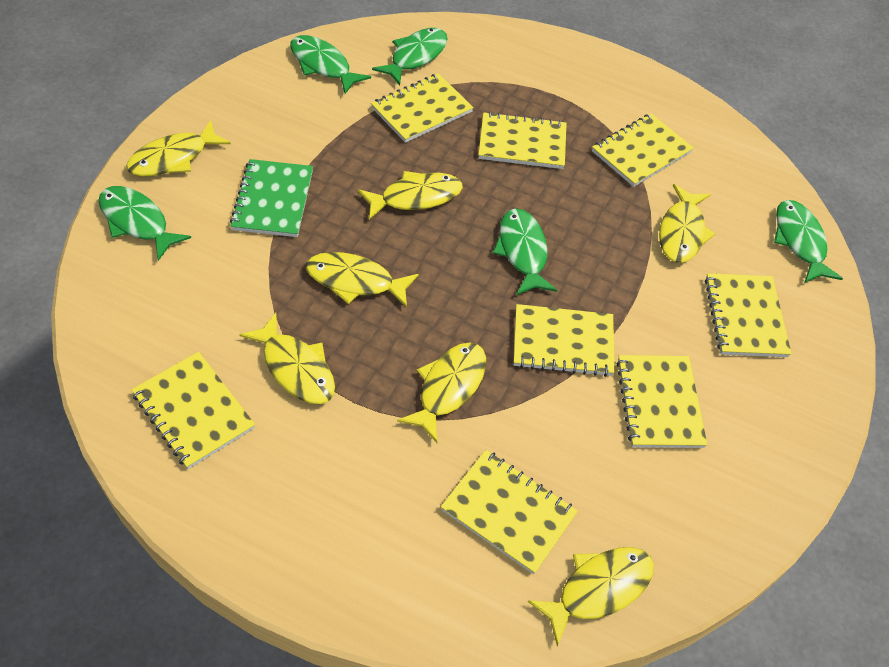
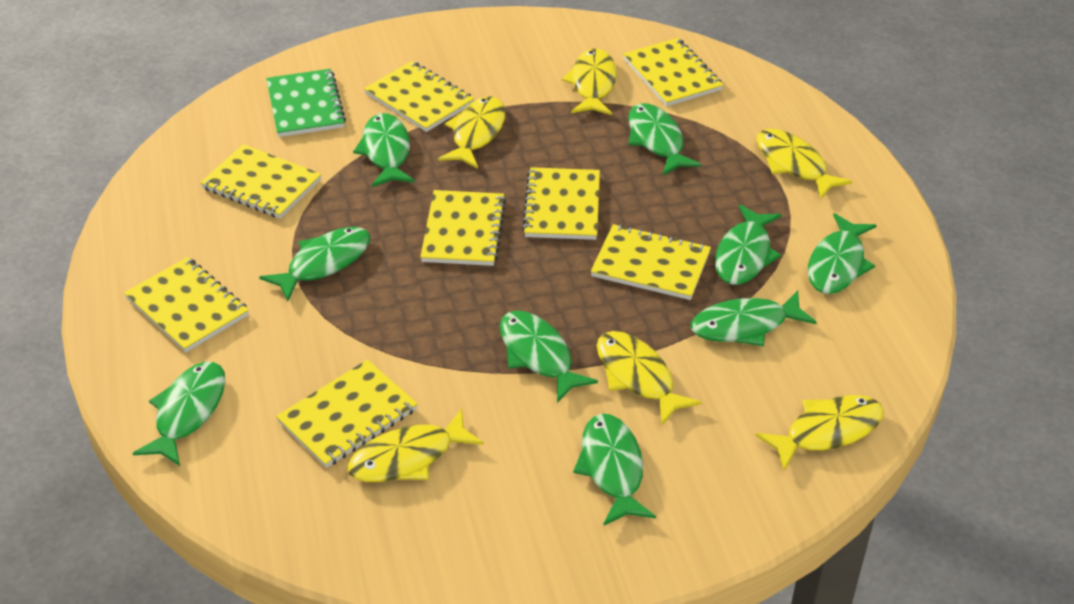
green fish: [98,186,191,261] [290,35,371,94] [372,28,448,85] [493,208,557,295] [774,200,843,283] = 5 -> [133,362,225,466] [259,227,370,302] [353,113,415,187] [500,310,598,403] [573,414,656,526] [628,103,702,175] [691,291,817,346] [715,204,782,285] [808,213,877,294] = 9
yellow fish: [126,120,231,177] [239,313,335,404] [306,252,419,308] [358,171,463,220] [397,342,486,443] [527,547,654,646] [659,184,715,263] = 7 -> [347,408,484,482] [438,97,506,168] [562,48,617,115] [597,331,702,425] [755,395,884,470] [757,129,853,199] = 6

